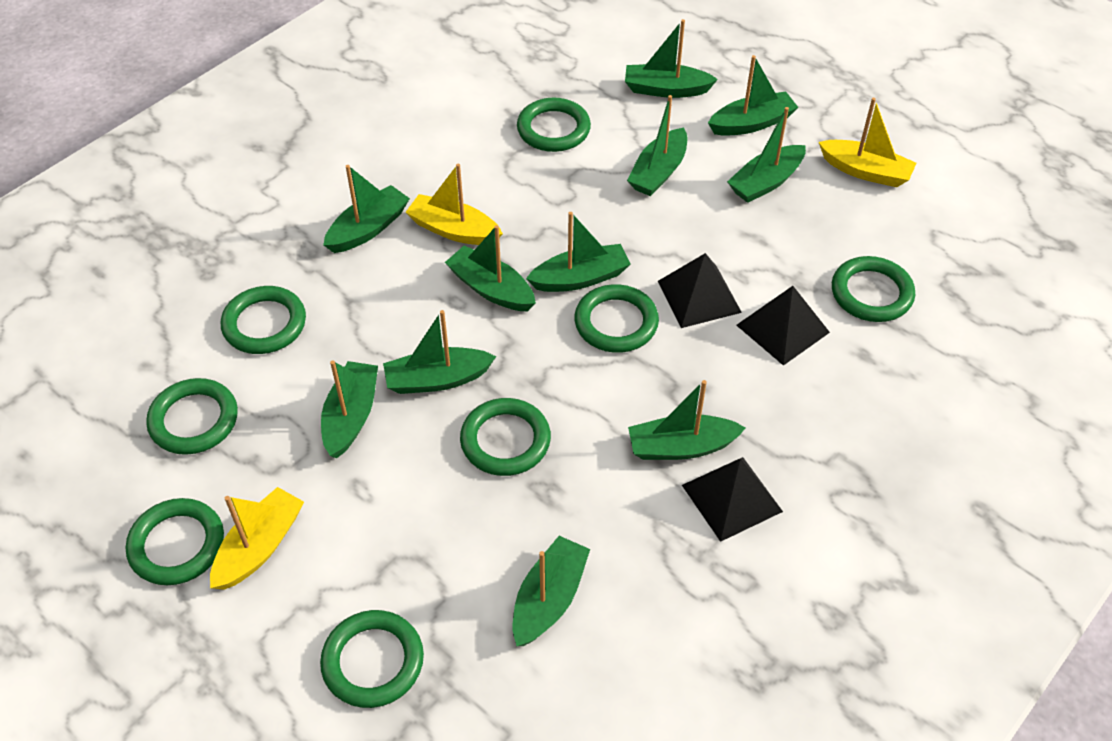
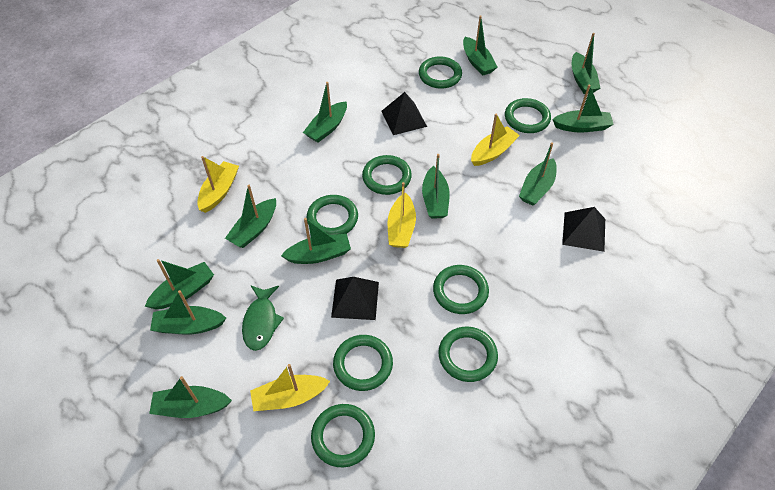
green fish: none = 0 -> [242,286,284,351] = 1
yellow boat: [210,487,304,590] [405,164,503,245] [819,98,917,187] = 3 -> [197,156,239,213] [250,364,330,411] [388,182,416,248] [471,114,520,166] = 4

